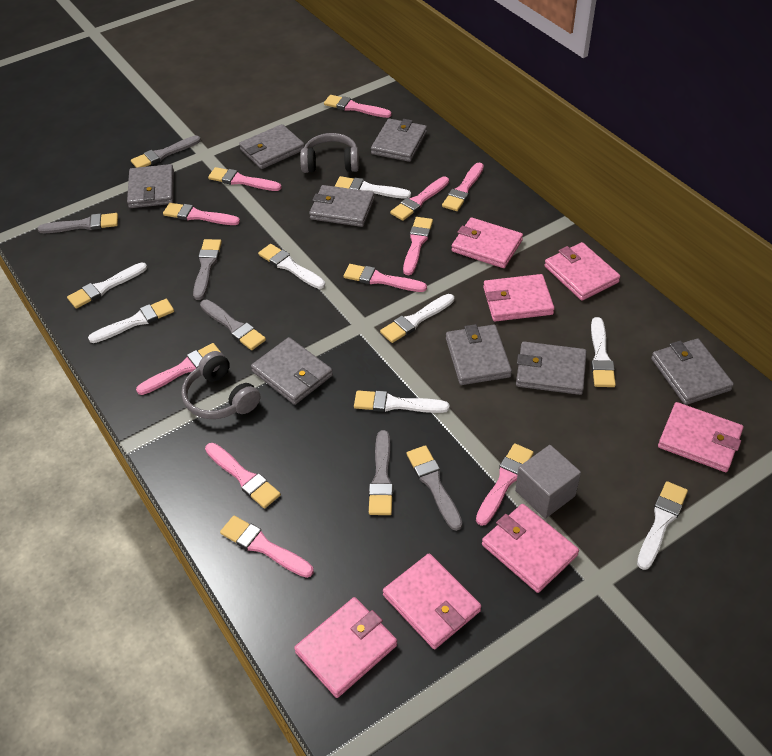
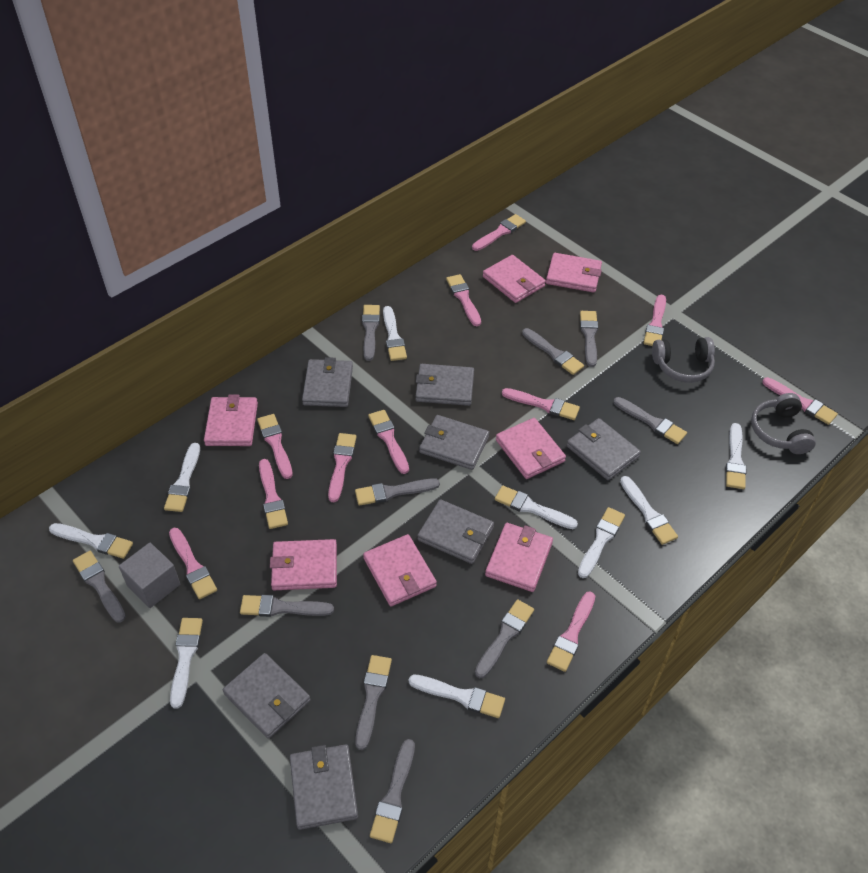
grey brush: [37,213,118,233] [131,136,201,168] [193,239,222,300] [200,300,266,350] [369,430,393,515] [407,445,462,531] = 6 -> [73,551,126,623] [240,595,334,617] [355,478,440,506] [355,655,392,750] [362,305,380,361] [370,739,415,843] [475,599,534,678] [522,328,584,375] [580,311,598,367] [613,397,687,444] = 10
grey wallet: [127,164,174,208] [239,124,304,169] [251,337,333,405] [309,185,375,227] [371,118,427,162] [446,324,512,385] [516,341,587,395] [651,339,734,405] = 8 -> [223,653,311,739] [290,744,358,830] [302,357,353,407] [416,364,474,406] [417,499,494,564] [419,415,489,470] [567,418,641,480] = 7
white brush: [67,262,147,309] [88,299,174,343] [258,244,325,289] [335,176,411,199] [354,391,450,413] [380,294,454,343] [591,317,616,387] [637,481,688,570] = 8 -> [49,523,133,559] [164,443,200,512] [170,618,203,709] [383,306,407,361] [409,675,505,718] [495,486,578,529] [578,507,625,578] [620,476,678,545] [726,423,746,489] = 9

